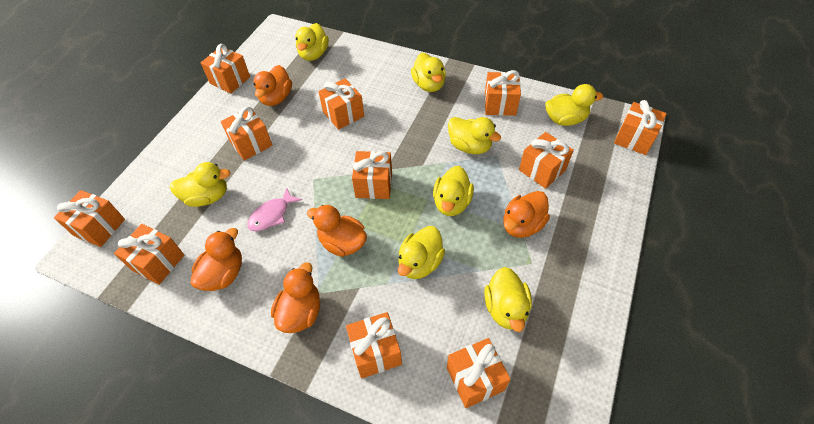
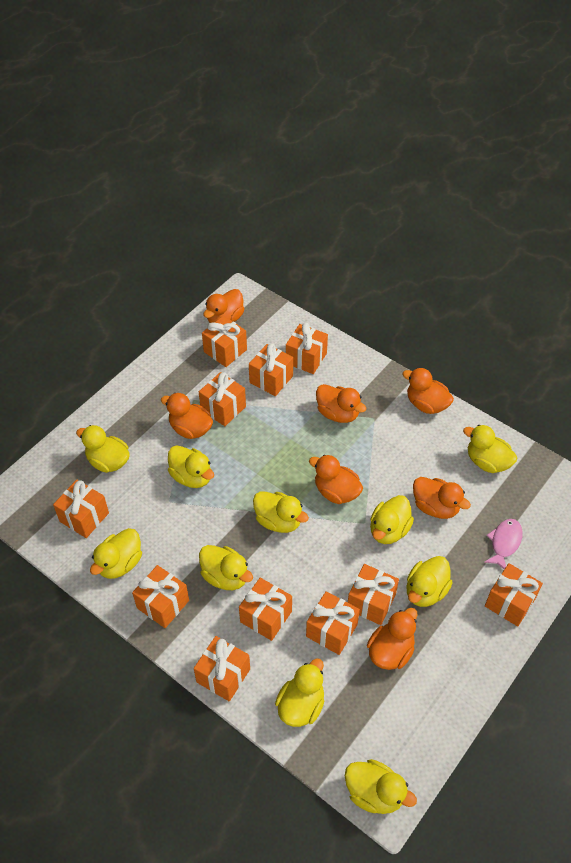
orange duck: [191,228,242,291] [253,65,292,106] [271,262,320,333] [307,205,367,257] [503,191,550,238] = 5 -> [161,393,213,439] [203,289,244,323] [309,455,363,504] [316,384,367,423] [367,608,418,670] [403,368,454,414] [413,477,471,519] = 7
yellow duck: [170,162,230,207] [295,23,329,61] [398,226,445,279] [411,53,446,92] [433,166,474,216] [448,117,501,154] [484,267,532,332] [545,84,603,126] = 8 -> [76,425,129,473] [90,528,142,579] [168,445,214,488] [199,545,253,590] [253,491,309,533] [275,658,324,727] [345,759,417,814] [370,495,414,544] [406,556,453,607] [463,425,517,473] = 10

